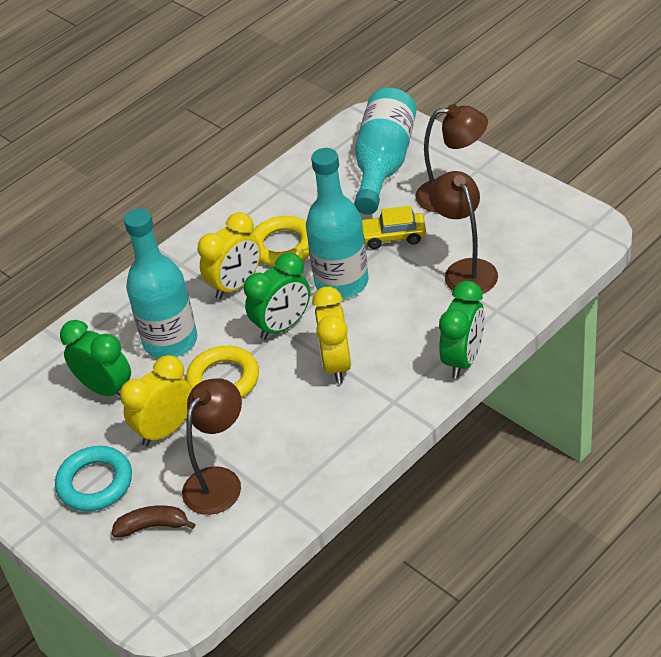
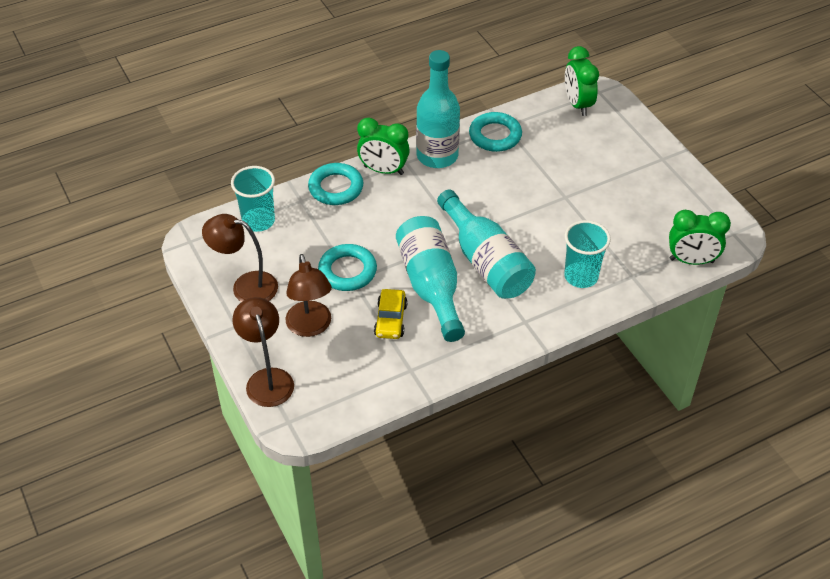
brown banana: [112,505,195,537] = 1 -> none = 0
turquoise cup: none = 0 -> [231,166,275,232] [564,220,611,288] = 2
turquoise ring: [55,446,132,511] = 1 -> [308,163,363,205] [318,244,377,291] [469,112,522,152] = 3
yellow clock: [120,355,192,447] [198,212,261,299] [312,286,351,384] = 3 -> none = 0
yellow ring: [186,346,259,398] [251,216,309,266] = 2 -> none = 0

